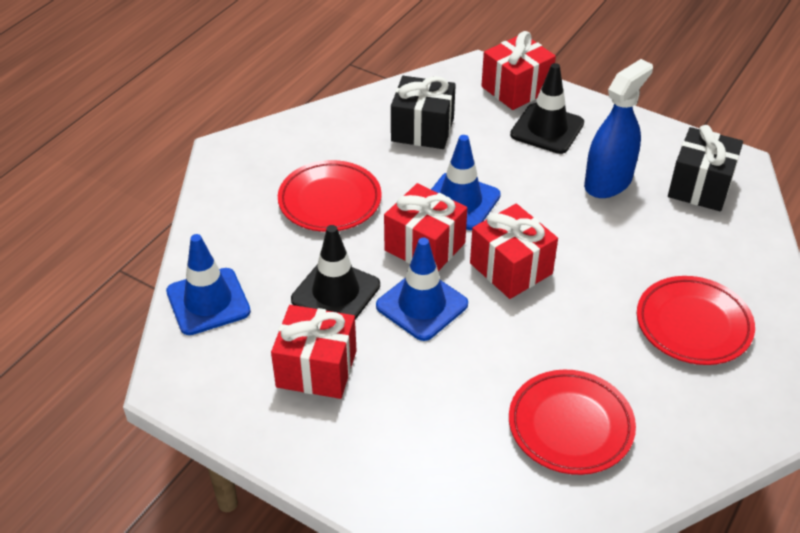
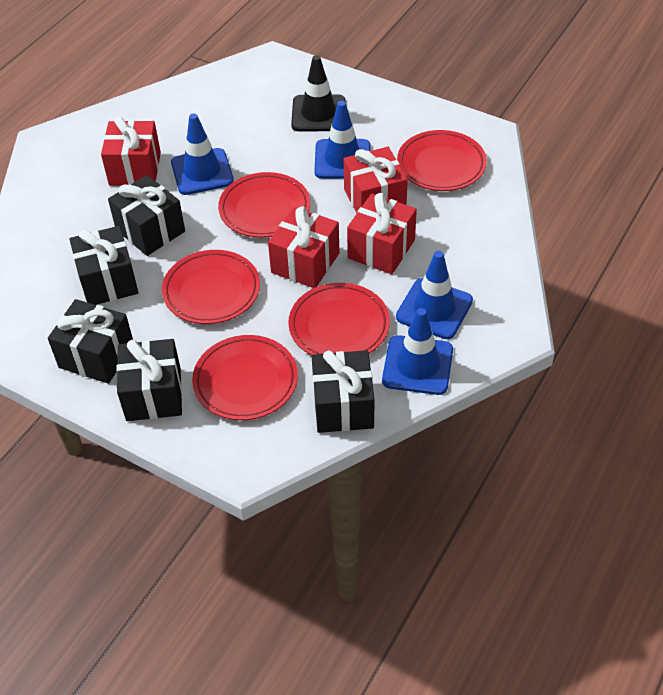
black gift: [391,76,456,149] [668,125,743,211] = 2 -> [48,299,133,384] [69,226,139,305] [108,175,185,256] [116,339,182,421] [312,350,375,433] = 5
black traffic cone: [291,225,380,320] [510,63,584,154] = 2 -> [291,55,345,131] = 1
blue spray bottle: [584,59,653,198] = 1 -> none = 0
blue traffic cone: [166,234,251,335] [376,238,468,341] [431,135,501,230] = 3 -> [171,113,234,195] [315,101,370,179] [382,308,453,395] [396,251,473,339] = 4
red plate: [278,160,382,232] [509,370,636,475] [637,276,755,365] = 3 -> [162,250,260,324] [192,335,298,420] [218,172,310,238] [288,283,390,356] [397,130,487,191] = 5

